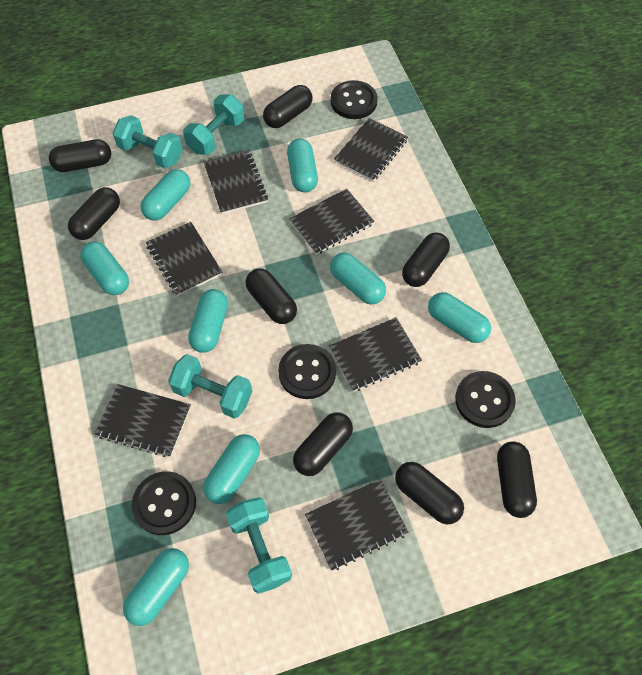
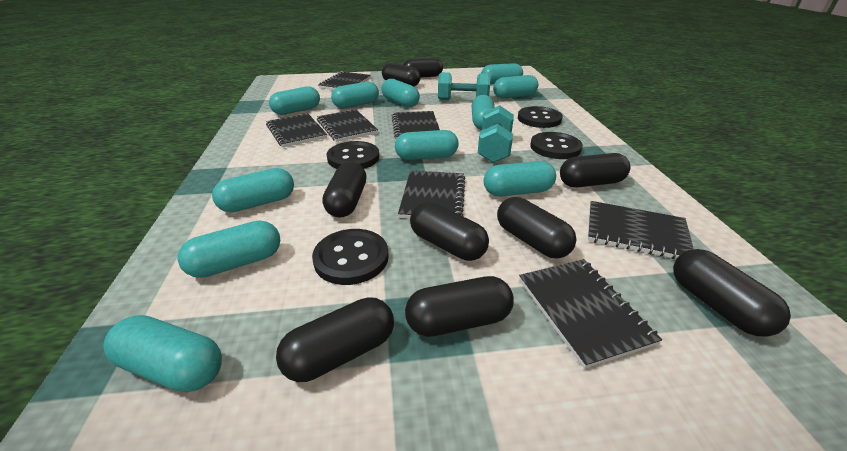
black capsule: [49,139,111,172] [68,187,120,240] [246,268,297,324] [263,85,313,128] [293,412,353,476] [395,462,464,524] [402,232,450,287] [497,441,537,518] = 8 -> [276,297,394,382] [322,162,367,218] [382,63,420,86] [403,58,443,78] [405,276,514,337] [410,202,489,261] [497,197,576,258] [560,153,630,187] [673,249,791,336] = 9
turquoise capsule: [80,241,129,295] [123,548,189,626] [140,169,190,221] [188,289,228,353] [203,434,260,504] [287,139,318,193] [330,253,386,305] [428,292,491,343] = 8 -> [104,315,222,392] [177,221,280,278] [212,168,294,212] [269,86,320,115] [331,82,379,108] [381,79,420,107] [395,130,459,160] [471,95,495,130] [481,63,523,84] [484,161,556,196] [493,75,538,99] = 11
turquoise dumbbell: [113,115,183,168] [168,354,252,419] [183,95,245,155] [226,497,292,594] = 4 -> [438,72,490,100] [478,105,514,163] = 2

